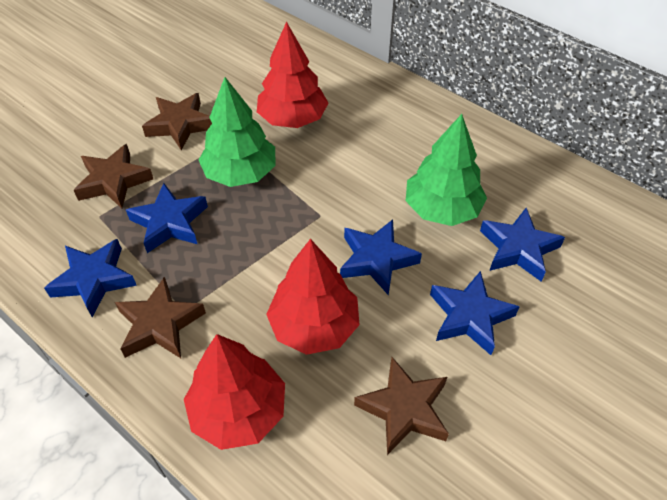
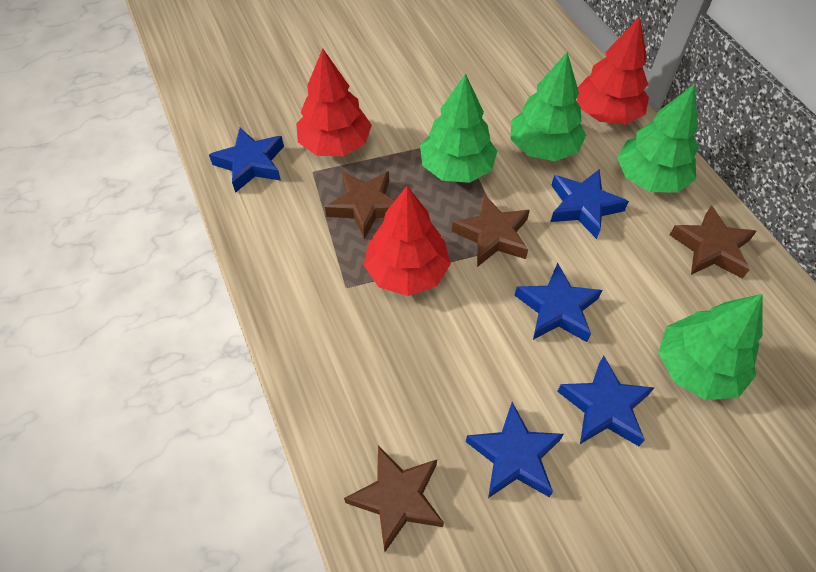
green tree: [199,77,276,187] [406,114,487,226] = 2 -> [420,73,497,183] [511,52,586,161] [617,84,699,193] [658,294,763,400] = 4

